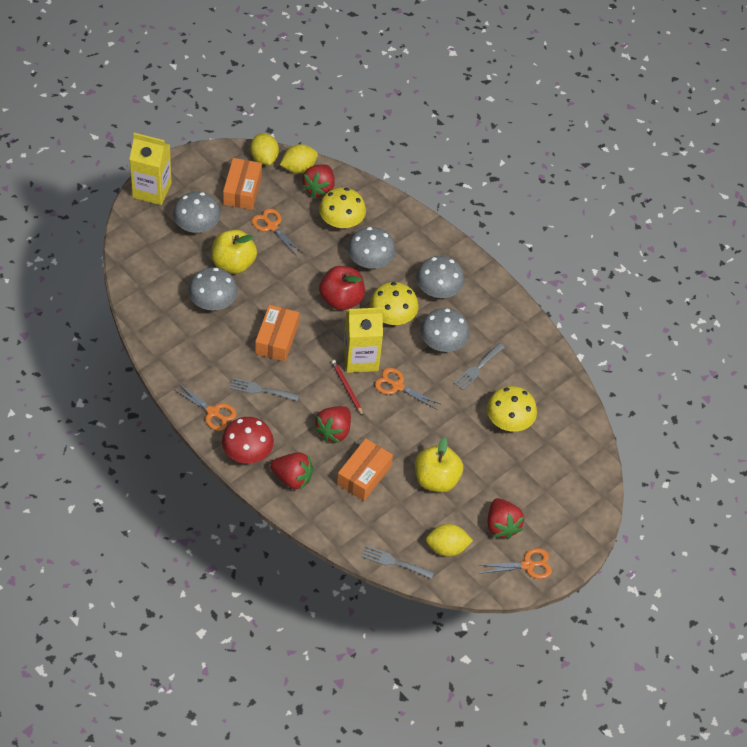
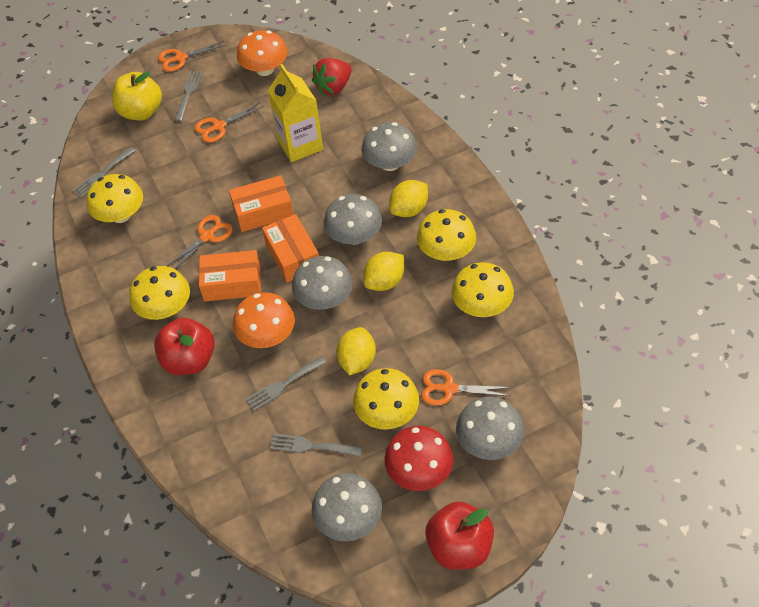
grey fork: [229,378,299,401] [362,545,434,579] [454,343,505,390] = 3 -> [73,147,136,197] [174,71,203,122] [245,356,326,411] [270,434,362,456] = 4
orange mushroom: none = 0 -> [233,292,295,348] [237,30,287,76] = 2
red apple: [319,266,365,310] = 1 -> [154,318,215,375] [425,501,494,570] = 2
red pencil: [332,360,363,416] = 1 -> none = 0
red strawberry: [270,452,313,490] [302,164,335,198] [314,406,351,443] [487,498,524,539] = 4 -> [312,58,352,95] = 1
yellow apple: [212,230,257,274] [415,437,463,492] = 2 -> [112,72,162,120] = 1
yellow carton: [129,133,172,205] [343,307,383,373] = 2 -> [268,64,323,162] = 1
yellow mushroom: [319,187,366,228] [370,282,419,325] [487,386,537,432] = 3 -> [86,174,143,223] [129,266,190,320] [353,368,419,430] [417,209,476,261] [452,262,514,317] = 5

